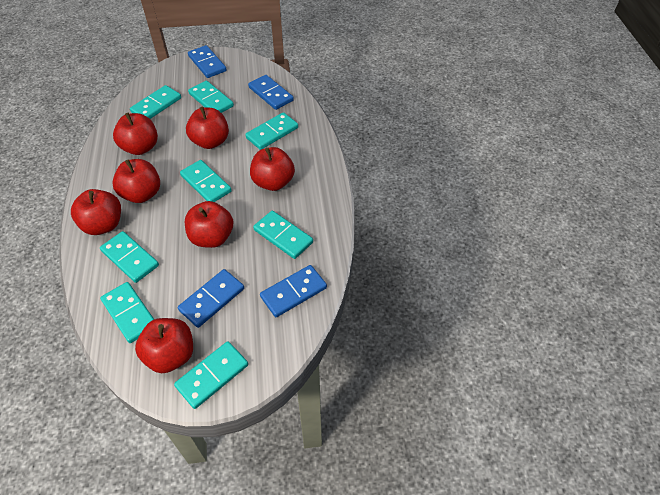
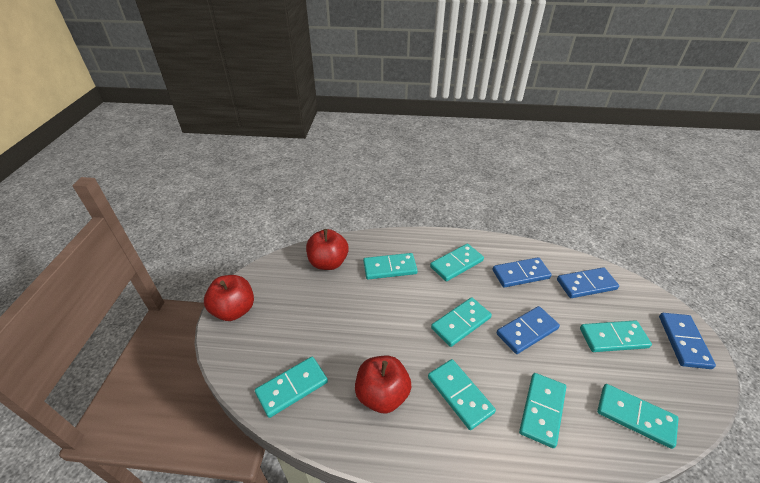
red apple: [71,189,121,235] [113,113,158,155] [113,159,160,203] [135,318,193,373] [185,201,233,248] [186,107,229,149] [250,147,295,191] = 7 -> [204,275,254,321] [306,229,348,270] [355,356,412,414] = 3

